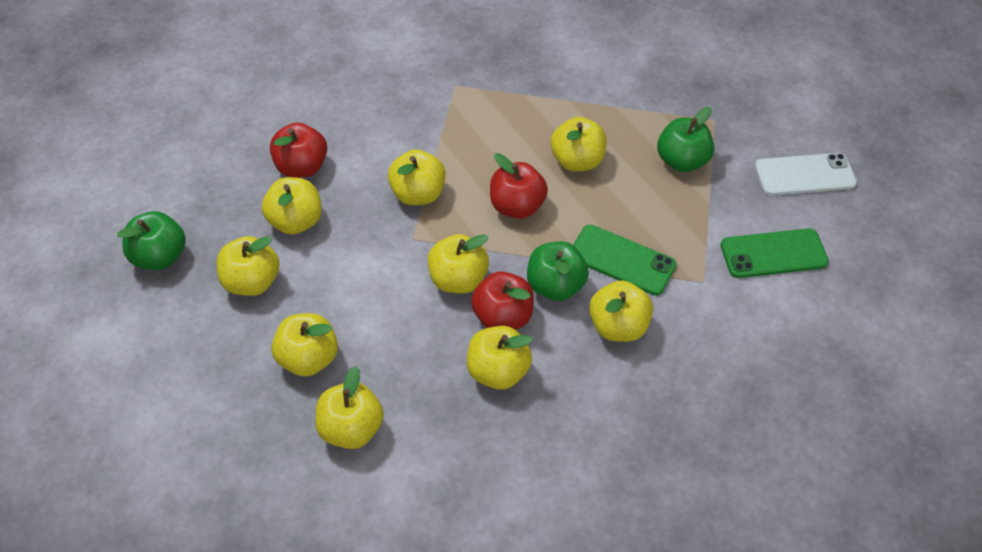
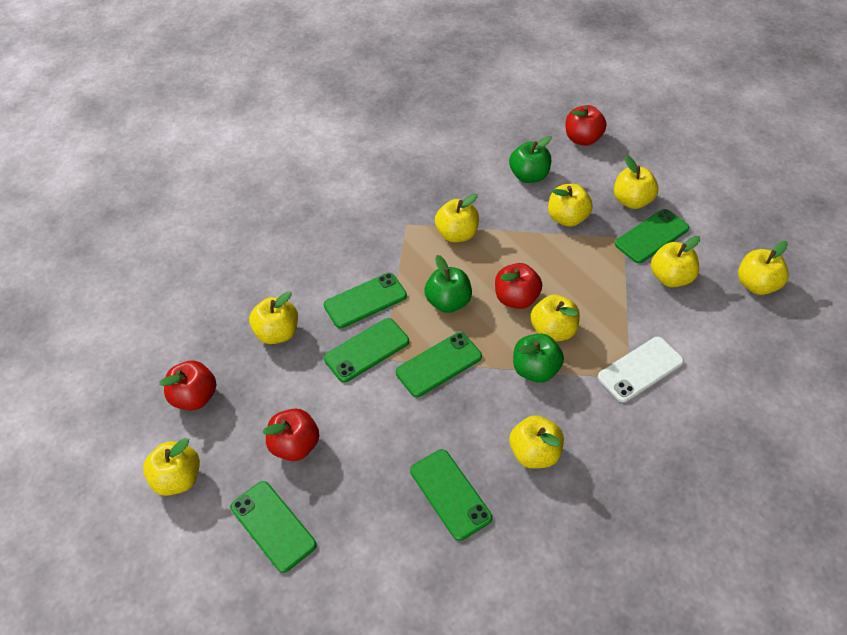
green phone: [573,225,676,296] [720,228,829,278] = 2 -> [231,481,316,573] [324,273,407,328] [324,318,409,383] [396,332,482,397] [410,449,492,541] [615,209,689,263] = 6
red apple: [270,122,327,178] [471,271,534,330] [490,153,548,219] = 3 -> [159,361,216,410] [263,409,319,461] [495,263,542,309] [566,105,607,146] = 4

